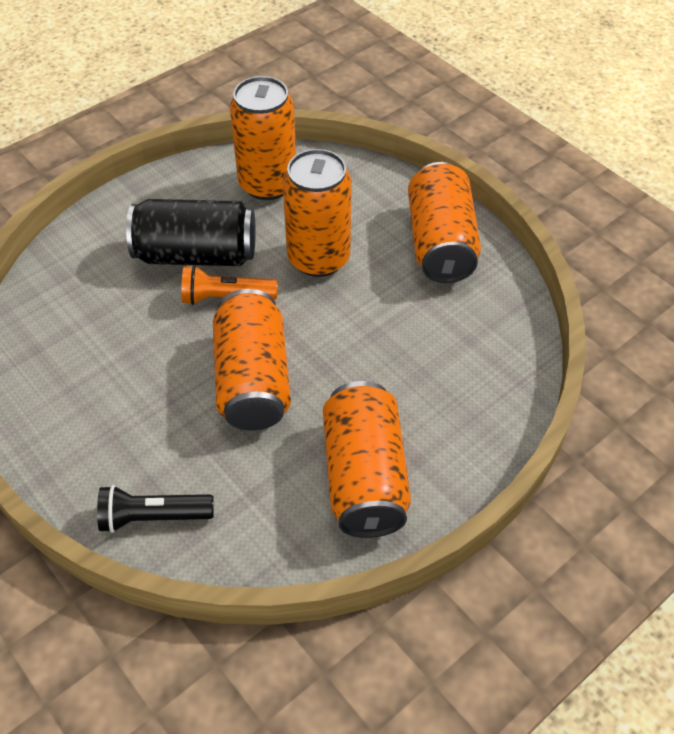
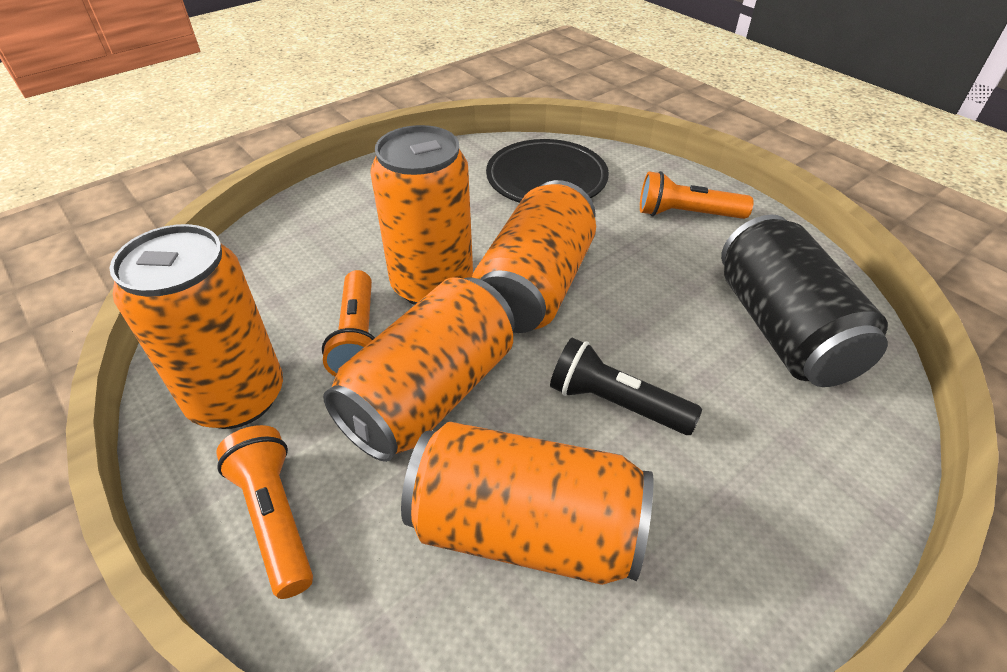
black plate: none = 0 -> [486,139,609,203] = 1
orange flashlight: [181,265,278,305] = 1 -> [216,425,313,599] [322,270,375,377] [640,171,753,219] = 3

